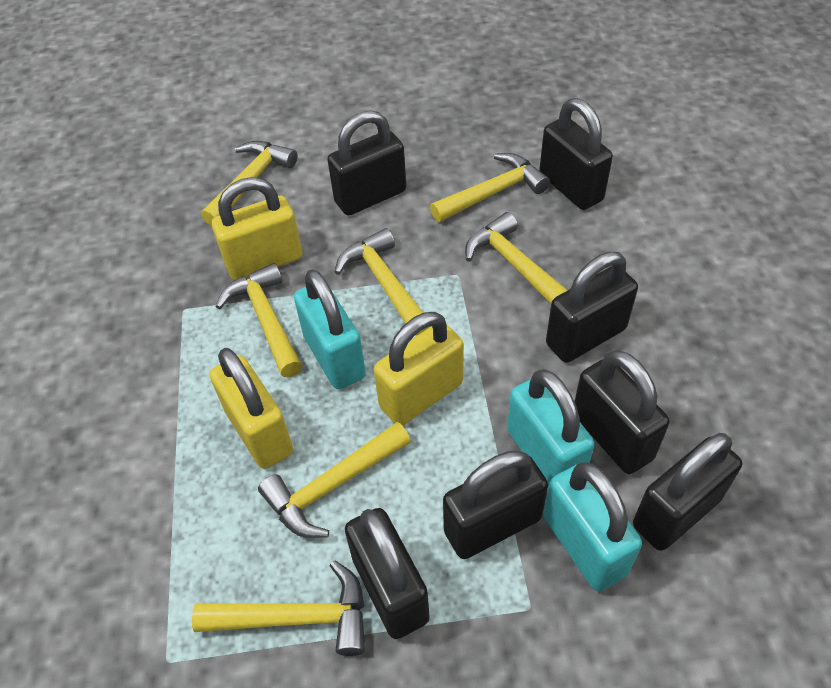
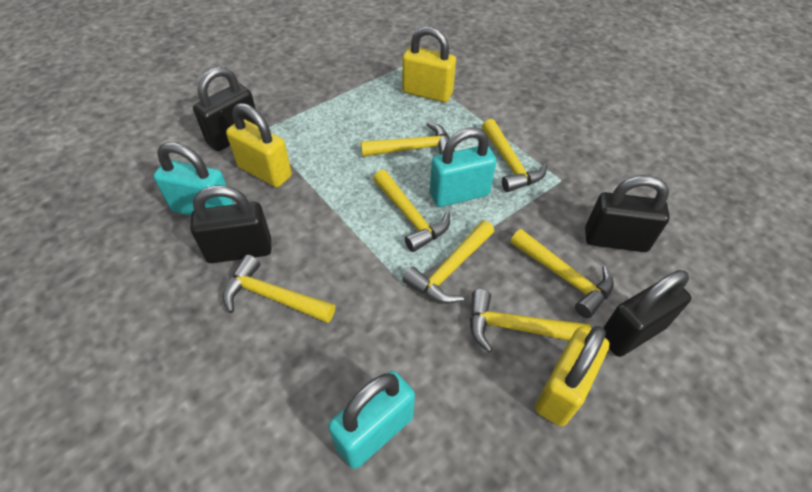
black padlock: [327,110,406,216] [345,508,430,639] [443,450,548,559] [539,98,613,210] [546,252,638,363] [574,350,670,474] [633,433,742,551] = 7 -> [190,185,271,263] [193,67,256,151] [585,175,670,252] [603,270,691,357] = 4

